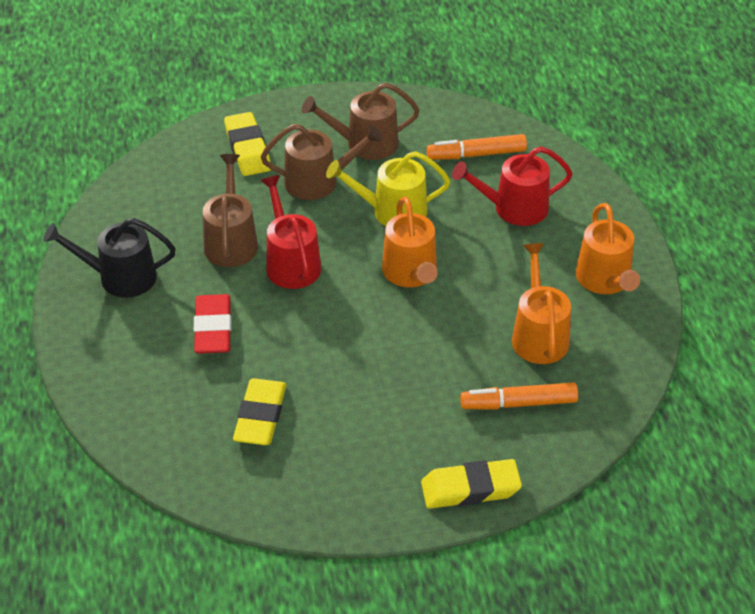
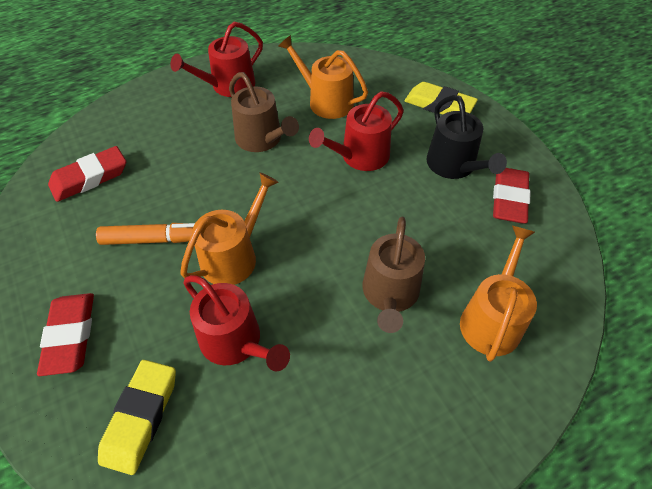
brown watering can: [203,154,258,267] [261,124,382,200] [302,83,420,160] = 3 -> [229,72,299,152] [362,217,425,333] = 2
orange marker: [427,134,527,160] [460,382,578,409] = 2 -> [96,223,195,245] = 1
red eraser: [194,294,232,354] = 1 -> [37,293,94,376] [48,146,126,202] [493,168,530,223] = 3
red watering can: [261,175,321,289] [452,147,573,226] = 2 -> [170,22,263,97] [184,275,290,371] [309,91,404,171] = 3
yellow eraser: [224,112,271,176] [233,378,286,445] [421,459,522,509] = 3 -> [98,360,176,475] [404,82,478,115] = 2
yellow watering can: [326,151,450,226] = 1 -> none = 0

